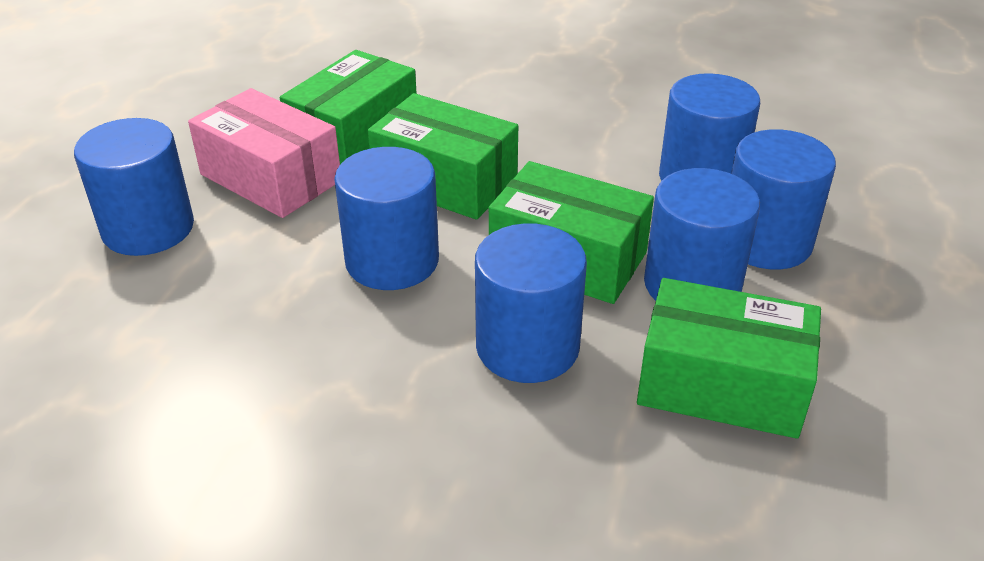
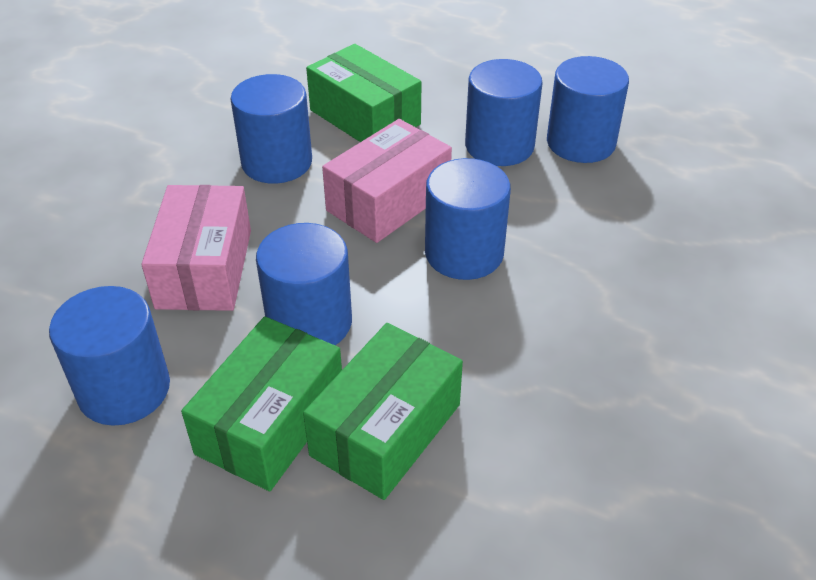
green box: [280,50,417,164] [368,93,518,220] [489,161,654,304] [637,278,821,439] = 4 -> [181,316,342,491] [303,323,463,500] [306,44,421,142] = 3
pink box: [188,88,340,218] = 1 -> [141,185,251,311] [322,119,452,243] = 2

